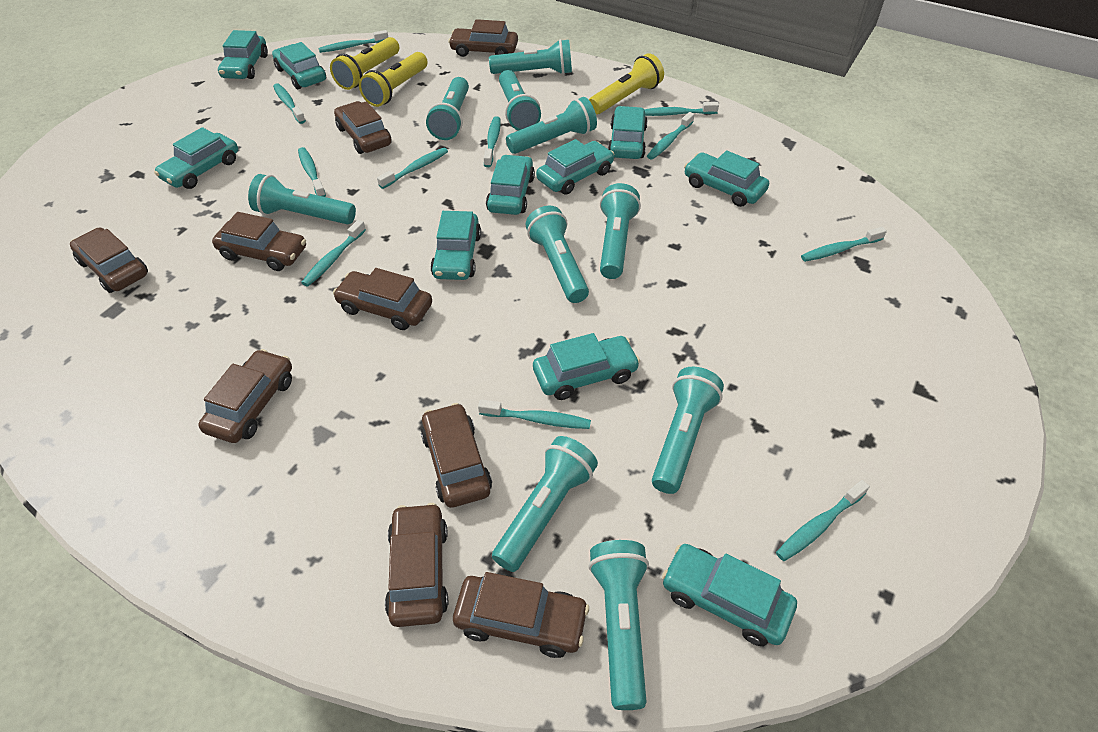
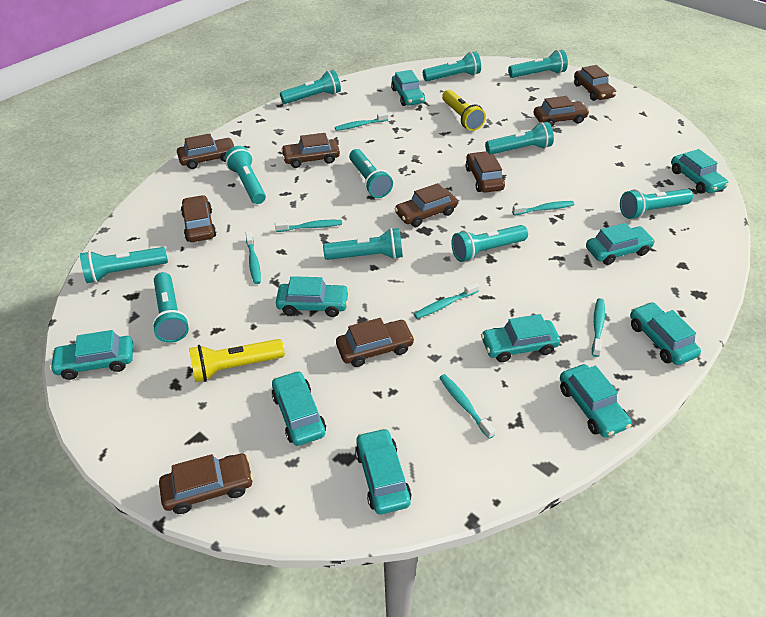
turquoise flashlight: [248,174,356,225] [426,77,469,140] [489,39,572,75] [492,436,598,572] [499,70,541,131] [506,97,597,154] [526,206,589,303] [588,540,649,710] [600,183,641,279] [652,367,724,494] = 10 -> [80,247,168,283] [152,272,189,343] [225,146,266,204] [280,70,341,104] [323,228,403,260] [349,149,393,198] [423,51,481,81] [451,225,528,262] [485,122,554,155] [508,50,568,78] [620,189,693,219] = 11
turquoise toothbrush: [273,83,306,124] [298,147,326,197] [301,220,366,286] [319,30,388,53] [377,148,448,189] [478,400,591,429] [484,116,501,167] [644,102,719,116] [647,112,695,160] [776,480,870,561] [801,227,887,262] = 11 -> [246,231,261,284] [275,220,342,232] [335,112,389,131] [414,282,479,319] [439,374,496,439] [512,201,574,215] [592,298,605,357] = 7
yellow flashlight: [330,37,399,90] [359,52,428,107] [589,53,664,114] = 3 -> [189,339,285,382] [442,90,486,131] = 2

